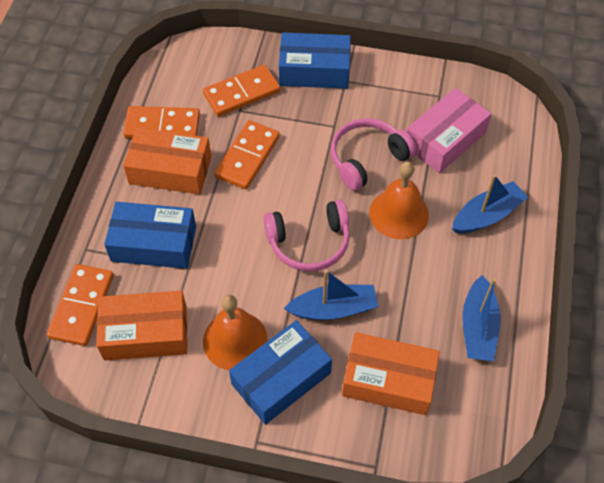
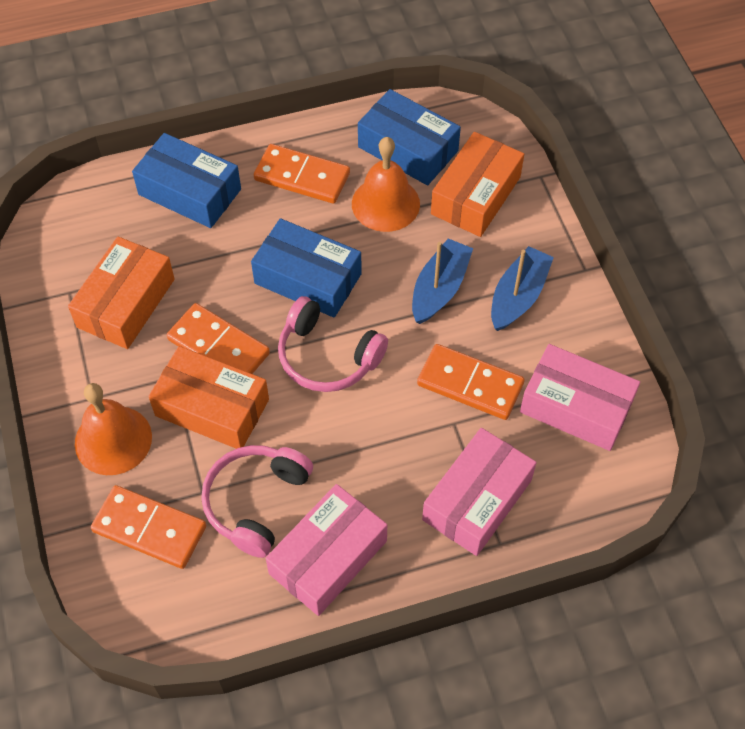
blue boat: [284,270,379,320] [452,174,528,233] [462,275,501,361] = 3 -> [412,238,473,324] [491,246,554,331] = 2
pink box: [407,88,491,173] = 1 -> [265,484,387,616] [422,428,537,556] [520,344,640,451] = 3

